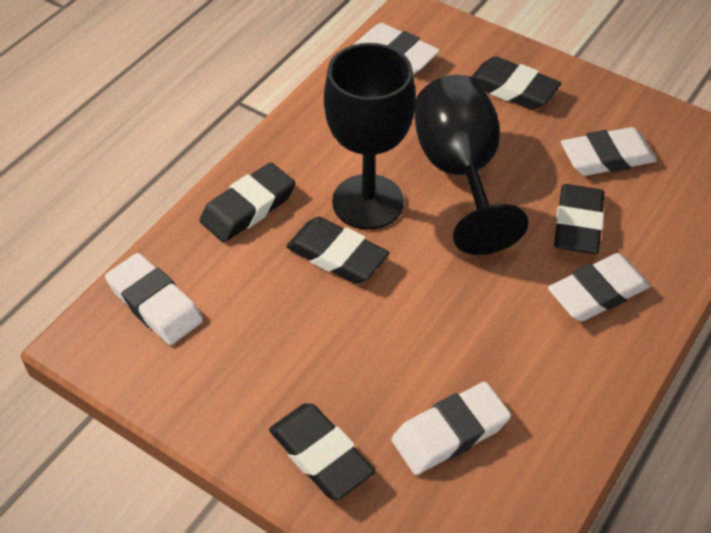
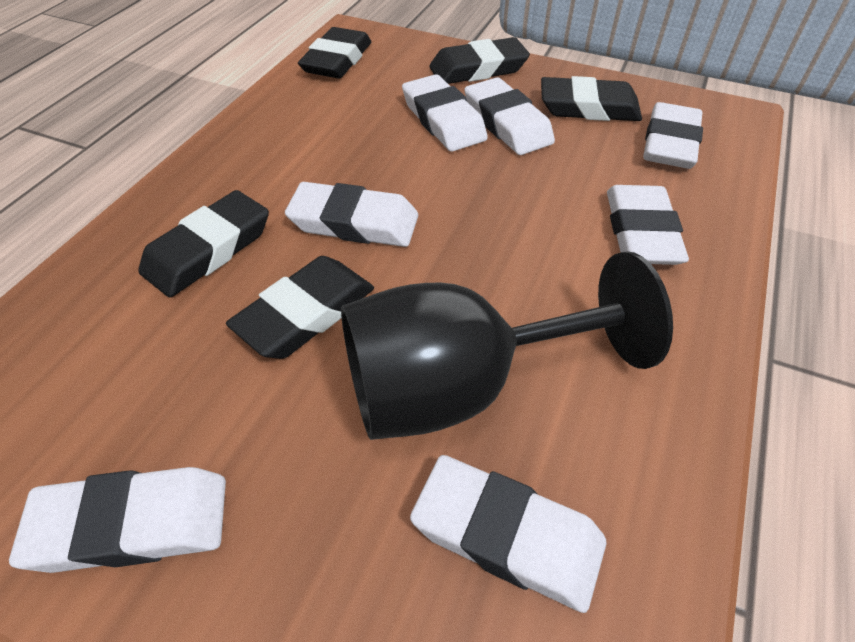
black goblet: [324,43,416,230] [414,75,529,255] = 2 -> [341,251,673,440] = 1
white eraser: [105,253,203,345] [354,23,440,74] [391,382,511,475] [548,253,651,321] [561,127,657,176] = 5 -> [9,467,226,573] [285,182,418,247] [402,74,488,152] [410,455,606,613] [464,77,555,155] [607,185,689,265] [643,102,703,169] = 7

